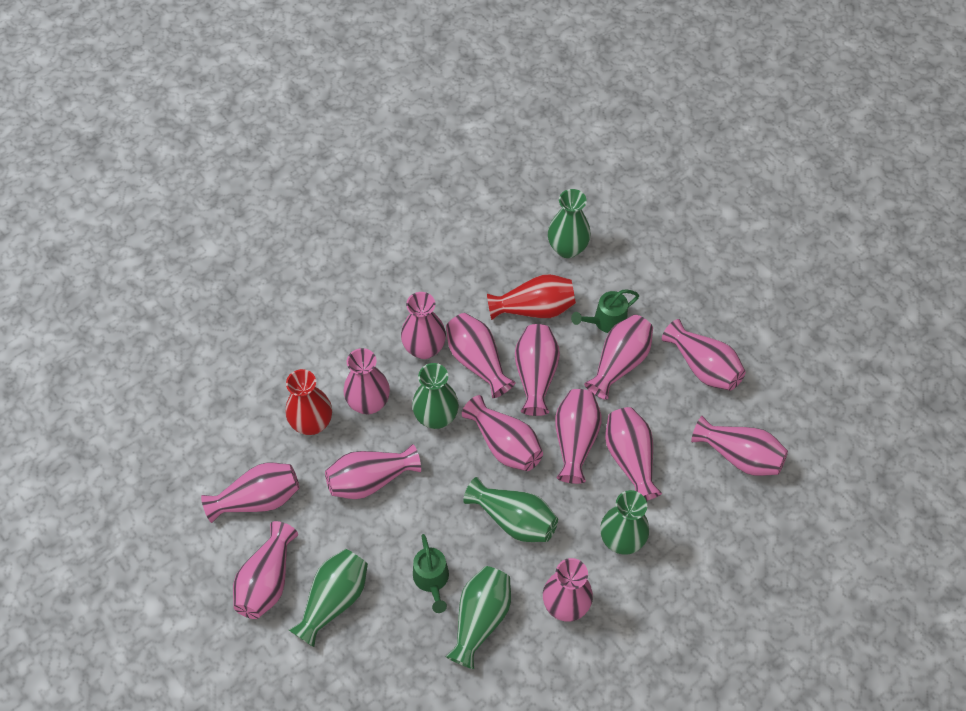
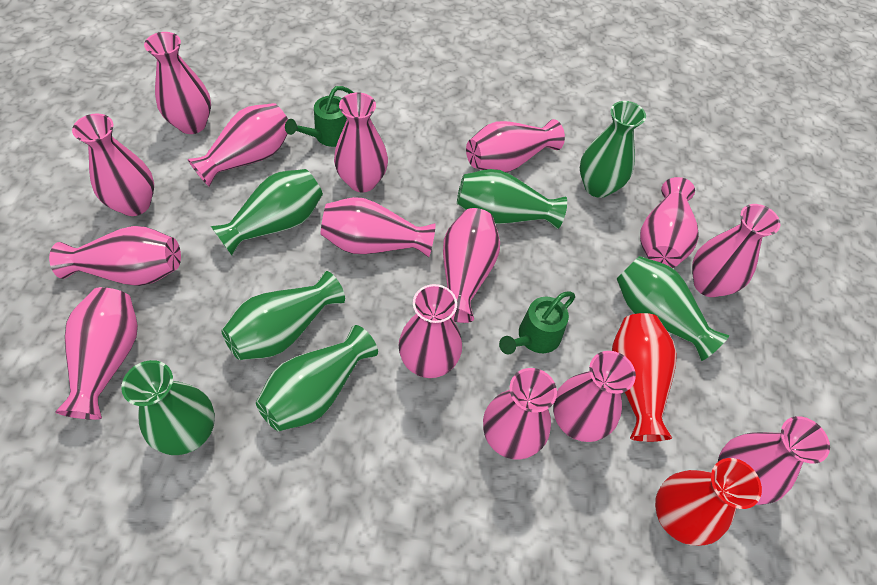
green vase: [289,549,368,647] [412,363,459,429] [445,566,511,669] [463,477,558,542] [548,189,591,258] [600,490,649,555] = 6 -> [121,360,215,455] [211,169,323,255] [221,271,345,360] [256,325,378,431] [457,169,567,229] [580,101,646,198] [617,256,729,361] = 7
pink vase: [201,462,299,523] [233,521,298,619] [325,444,421,499] [344,348,390,414] [401,292,446,359] [446,313,516,398] [462,395,543,471] [515,324,560,416] [543,558,593,622] [555,389,602,484] [584,315,653,400] [605,407,662,501] [662,319,746,391] [691,416,788,476] = 14 -> [49,226,181,286] [55,287,138,420] [72,113,154,216] [144,32,211,134] [187,103,288,187] [321,197,435,257] [334,92,388,192] [398,284,462,378] [443,208,500,323] [466,119,565,173] [483,368,557,460] [553,351,636,442] [640,177,699,268] [692,204,781,297] [718,416,830,505] = 15

